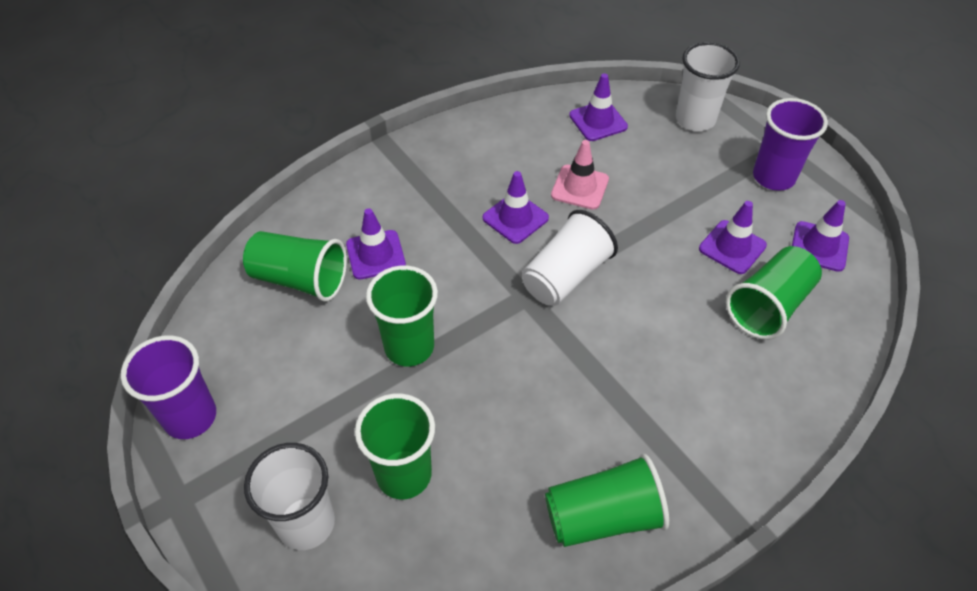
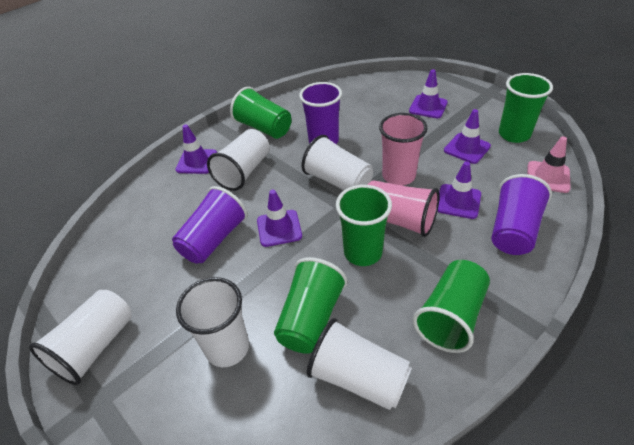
pink cup: none = 0 -> [367,180,440,237] [379,113,428,186] = 2
purple cup: [121,335,216,439] [753,98,828,191] = 2 -> [172,186,248,264] [299,82,342,144] [491,174,552,255] = 3
white cup: [244,443,335,550] [522,210,618,306] [676,42,740,131] = 3 -> [29,290,132,385] [176,277,249,367] [207,129,270,191] [302,135,373,190] [307,318,412,410] = 5

